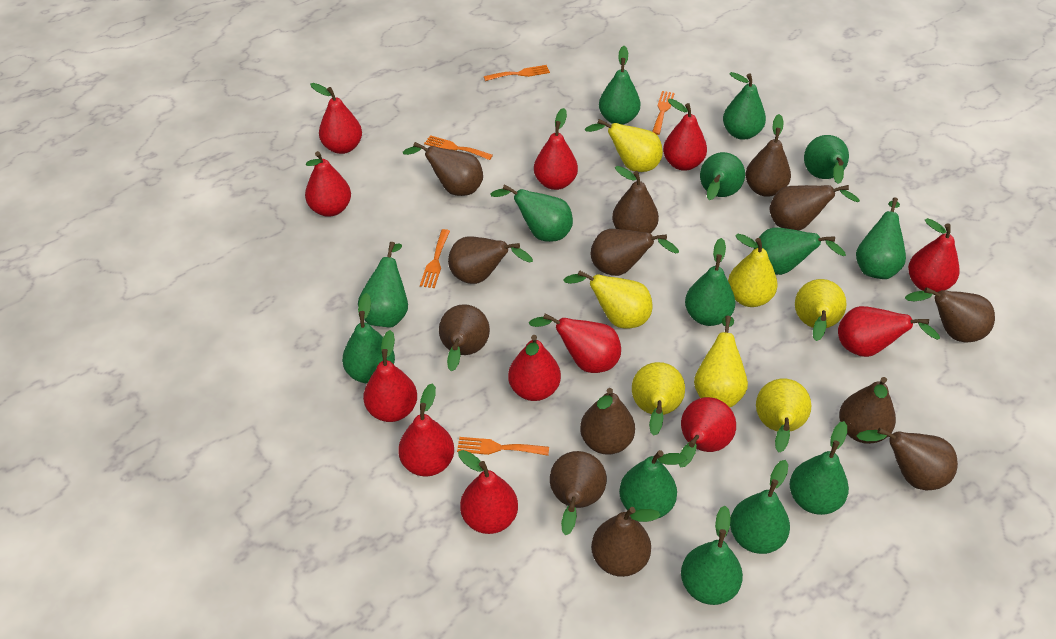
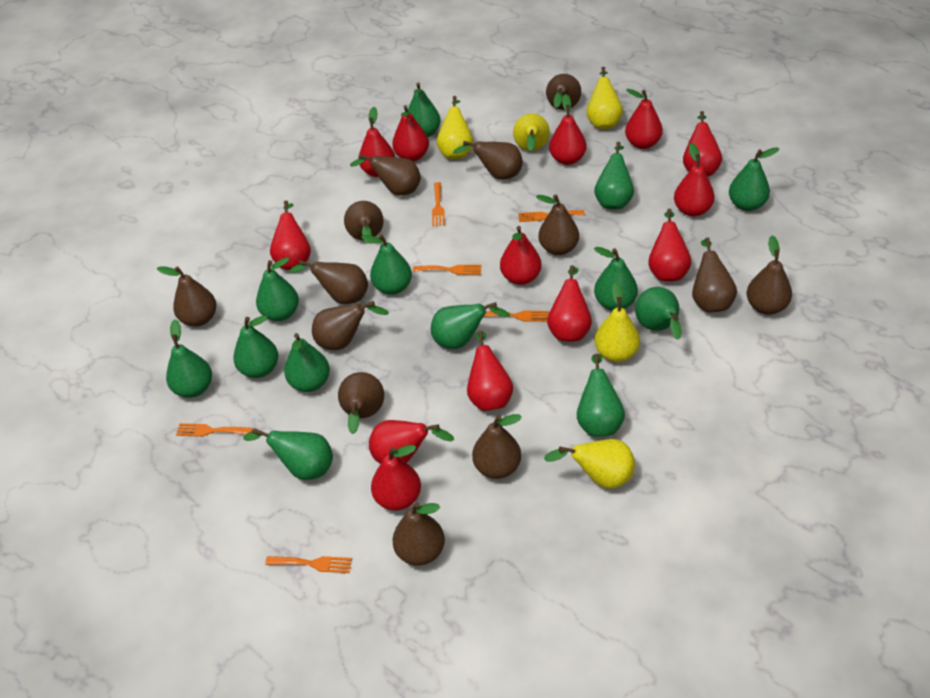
green pear: [342,293,395,383] [358,242,408,328] [490,184,573,242] [599,46,640,125] [619,450,687,518] [681,506,743,605] [685,238,735,326] [700,152,745,200] [723,72,766,140] [730,460,790,554] [754,227,846,275] [789,421,849,515] [804,135,849,184] [856,197,906,279] = 14 -> [166,319,212,398] [233,316,278,378] [243,428,333,480] [256,257,299,321] [284,333,330,392] [361,234,412,295] [408,82,440,137] [431,302,511,349] [577,353,625,436] [594,142,634,209] [594,247,638,311] [635,287,682,340] [729,147,779,211] = 13
orange fork: [420,229,450,288] [424,135,493,160] [457,437,549,456] [484,65,550,81] [652,91,675,135] = 5 -> [176,423,253,437] [265,556,352,573] [413,265,482,275] [432,182,445,226] [484,310,549,322] [519,210,585,222] = 6
red pear: [305,151,351,217] [310,83,362,154] [363,330,417,422] [398,383,454,476] [458,450,518,534] [508,335,561,401] [529,314,621,373] [534,108,578,190] [663,99,707,171] [679,397,736,467] [838,306,940,357] [908,218,960,292] = 12 -> [270,200,311,270] [358,107,395,177] [369,420,454,464] [371,445,421,511] [392,105,429,161] [467,331,513,411] [500,226,542,285] [547,265,592,341] [549,94,587,165] [625,89,663,149] [648,209,691,281] [674,143,715,217] [683,111,722,177] = 13
yellow pear: [563,270,652,328] [585,119,663,172] [632,362,685,436] [694,316,748,407] [728,234,778,307] [756,378,811,452] [795,279,847,341] = 7 -> [437,96,473,159] [513,114,550,151] [544,439,635,489] [587,67,623,129] [595,282,640,362] = 5

